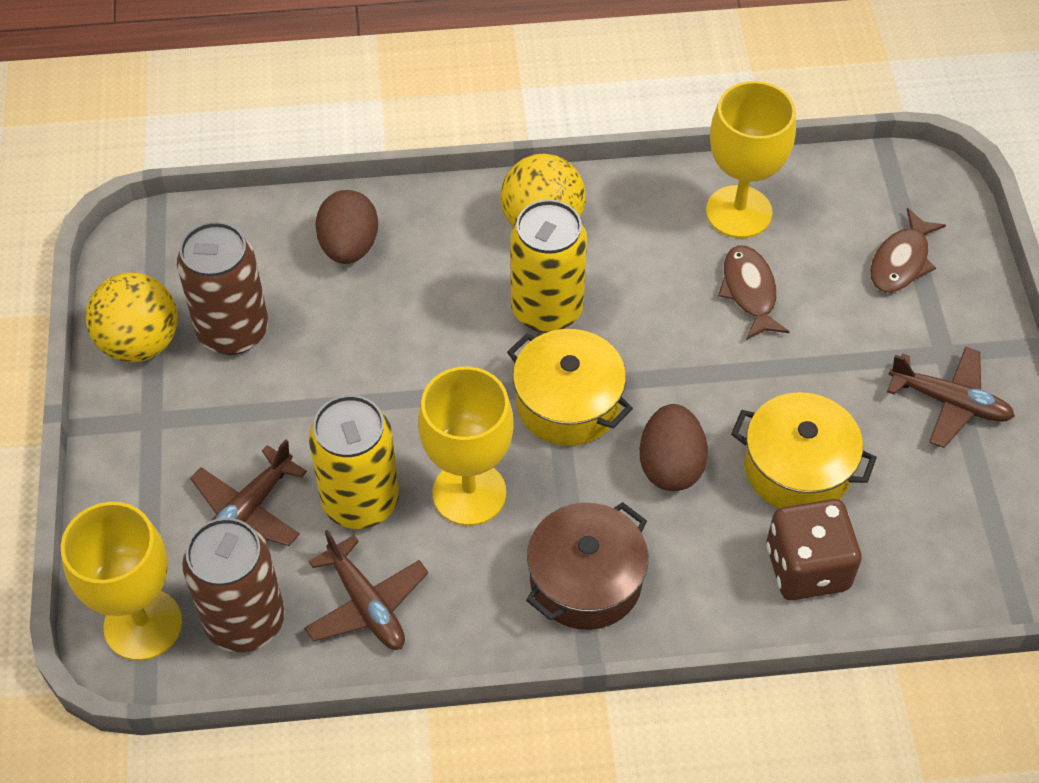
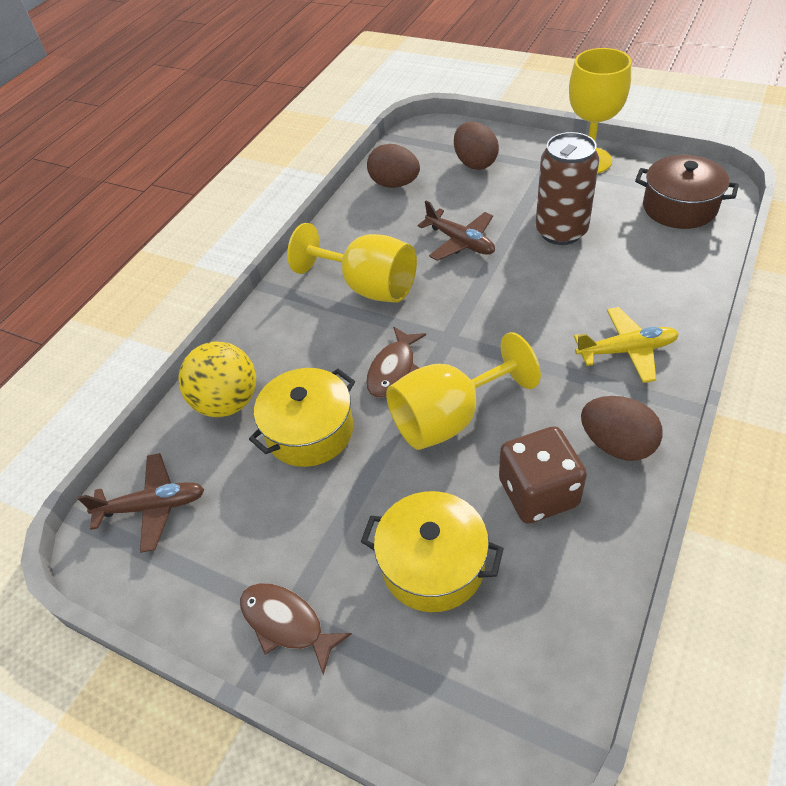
brown can: [177,222,268,355] [182,518,285,653] = 2 -> [536,132,599,245] = 1
brown egg: [315,190,378,264] [640,404,708,491] = 2 -> [367,144,420,188] [454,122,499,170] [581,396,663,461] = 3
brown plane: [190,440,307,546] [304,530,428,650] [887,346,1015,448] = 3 -> [77,453,205,553] [418,200,495,261] = 2
yellow ball: [86,273,178,362] [500,154,586,226] = 2 -> [178,342,256,417] = 1
yellow can: [309,395,399,529] [510,200,587,333] = 2 -> none = 0
yellow plane: none = 0 -> [574,307,679,383] = 1

